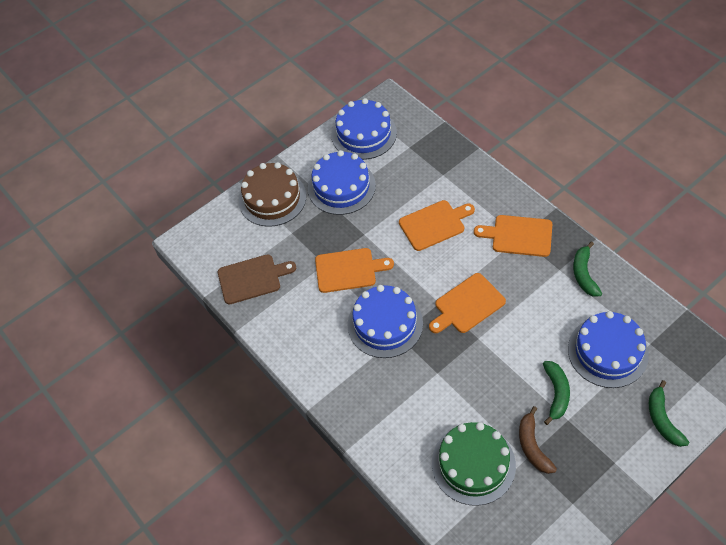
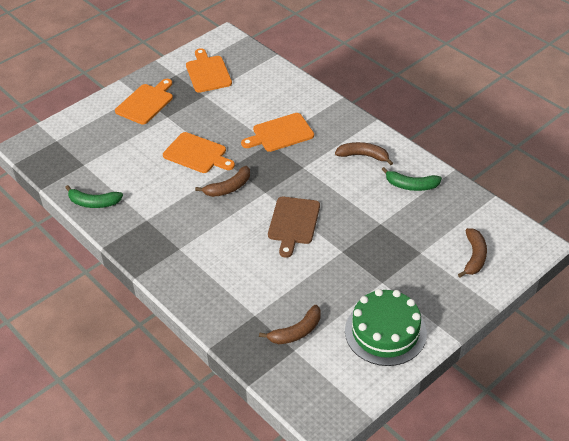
blue cake: [308,150,376,215] [332,98,397,160] [348,285,423,358] [568,311,649,388] = 4 -> none = 0
brown banana: [519,406,557,474] = 1 -> [195,166,250,197] [259,305,321,344] [335,142,393,165] [458,228,487,277] = 4
brown cake: [239,162,306,227] = 1 -> none = 0
green banana: [543,361,570,425] [573,241,602,297] [649,380,689,447] = 3 -> [65,185,123,208] [382,167,442,191] = 2

